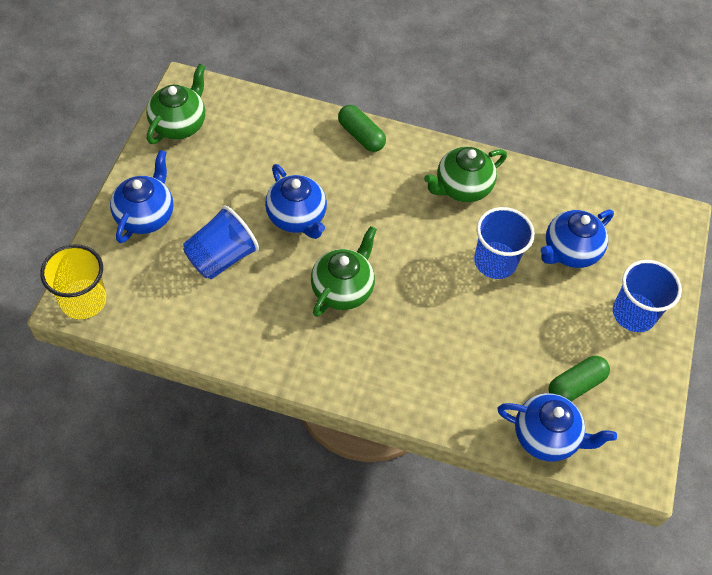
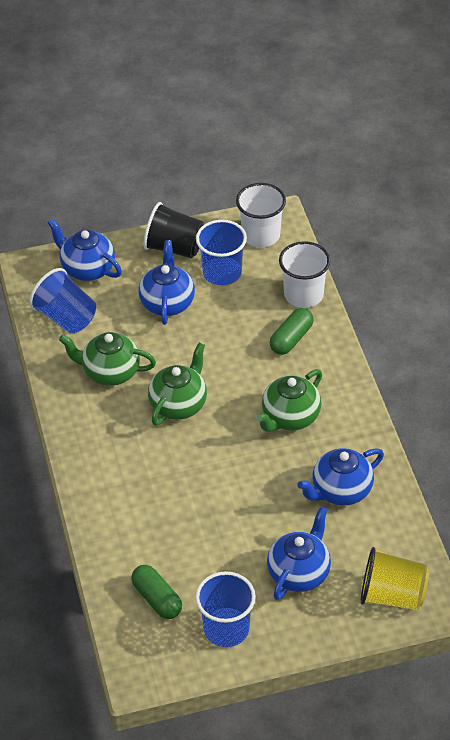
black cup: none = 0 -> [143,202,204,258] = 1
white cup: none = 0 -> [236,183,286,247] [279,241,331,308] = 2

